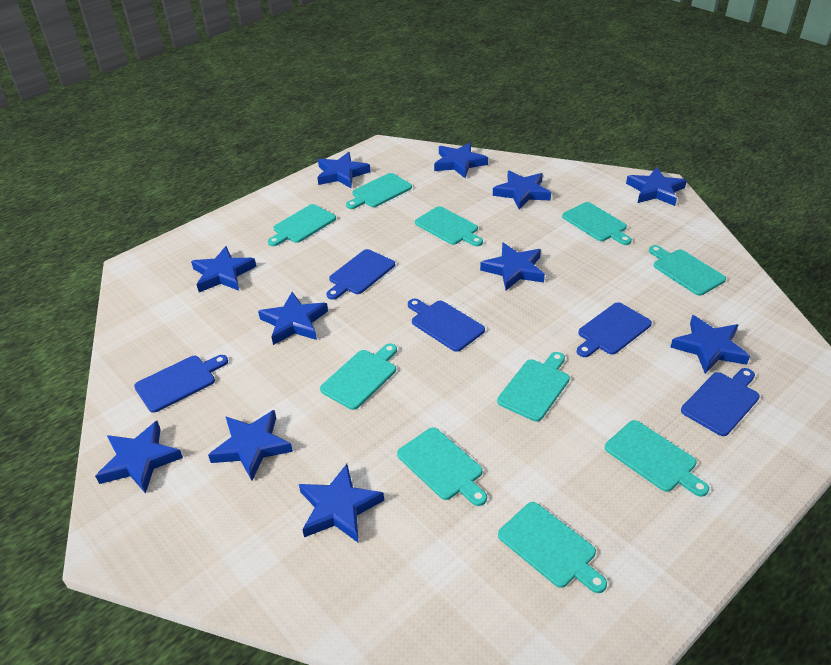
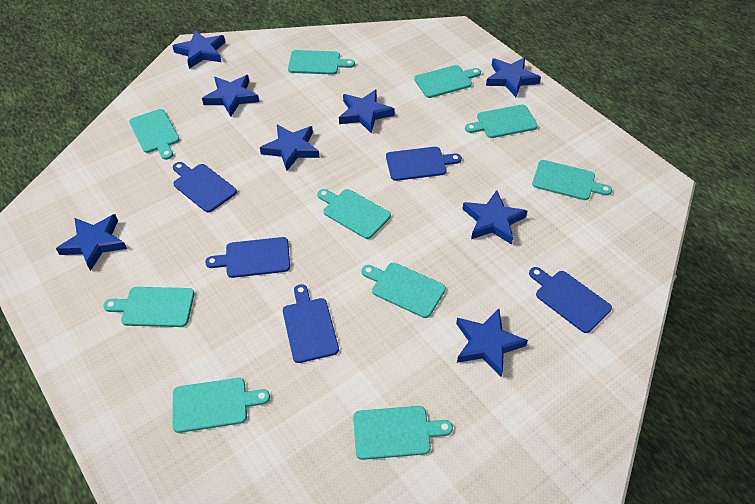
blue star: [95,421,183,494] [191,246,256,292] [208,410,293,481] [258,292,328,345] [299,464,384,542] [317,152,371,188] [434,142,488,178] [480,243,545,290] [493,171,551,210] [626,167,687,206] [670,315,750,374] = 11 -> [56,214,127,271] [173,30,225,69] [202,75,259,116] [260,125,320,171] [339,89,395,134] [456,309,528,377] [463,190,527,245] [486,57,541,97] = 8

